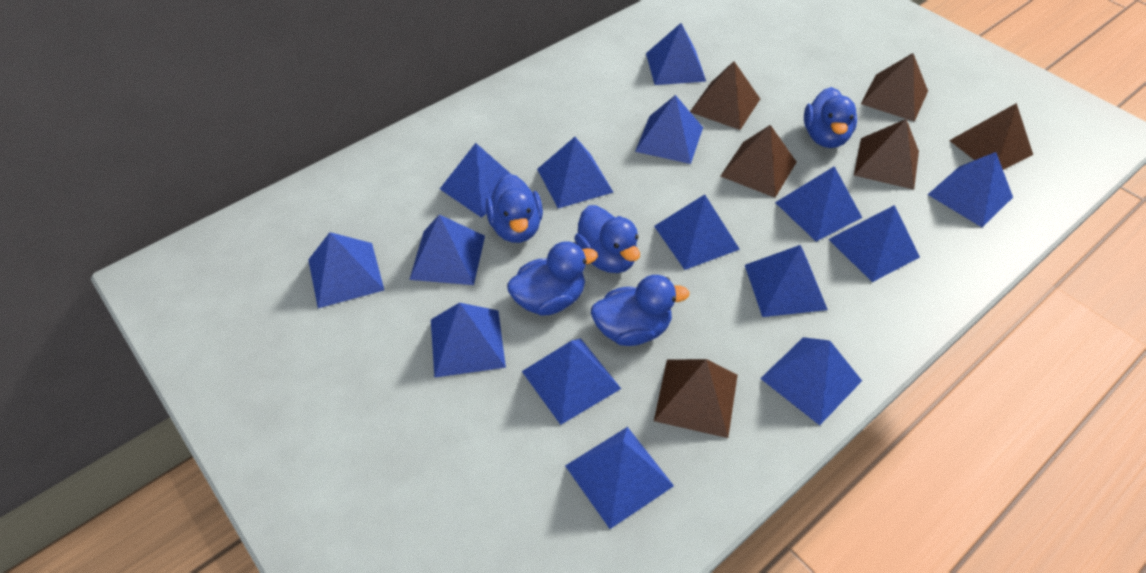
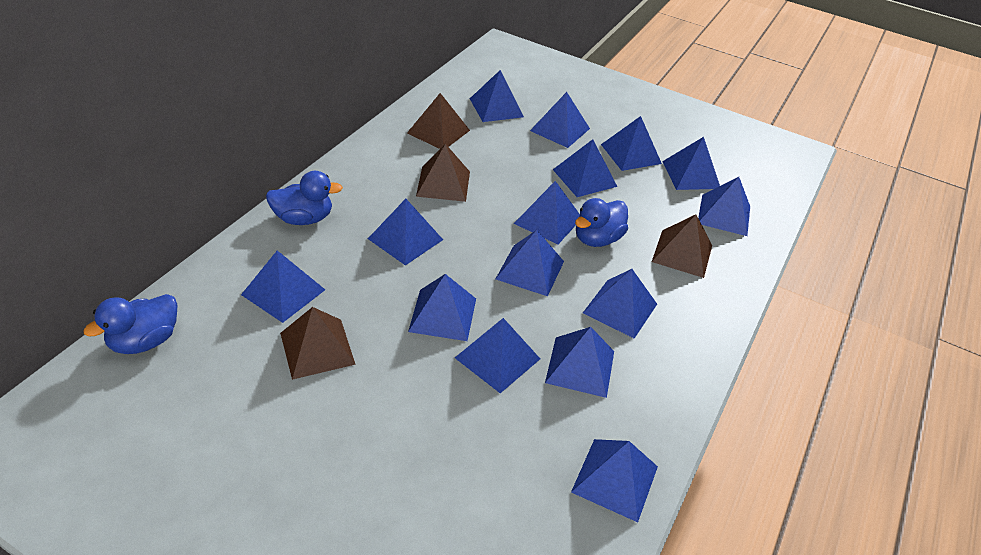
blue duck: [486,174,543,243] [507,241,598,316] [574,205,640,273] [591,275,689,346] [804,87,857,148] = 5 -> [83,294,178,354] [266,171,343,225] [575,198,628,247] = 3
brown pyramid: [654,359,738,438] [690,61,760,130] [721,125,796,198] [854,119,919,190] [861,53,928,122] [949,103,1033,170] = 6 -> [280,307,356,380] [407,93,470,149] [416,144,470,202] [652,214,712,278] = 4

